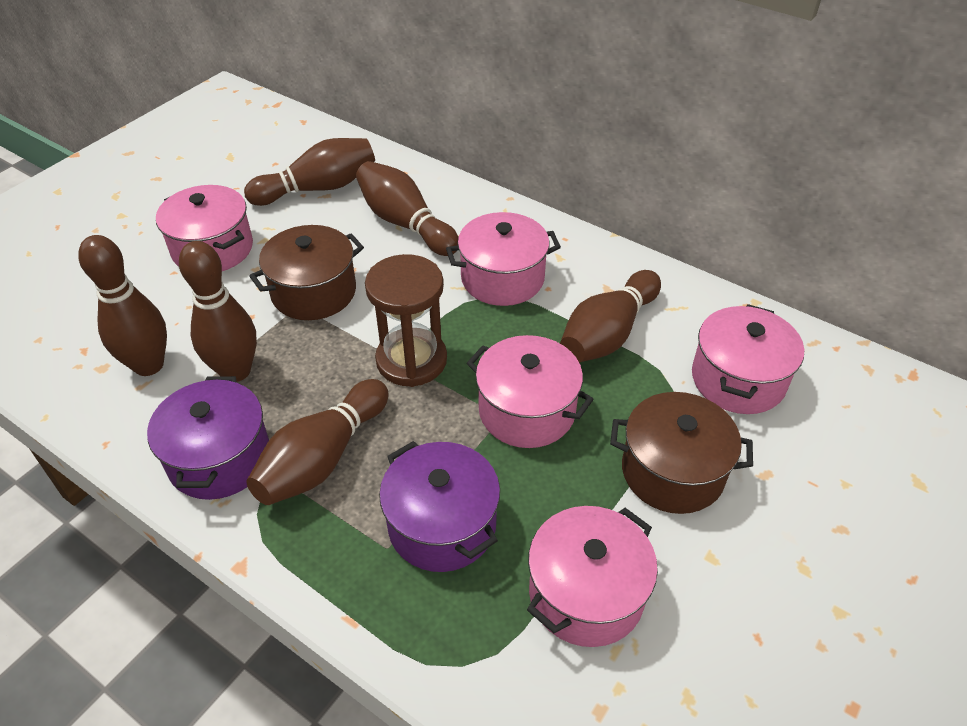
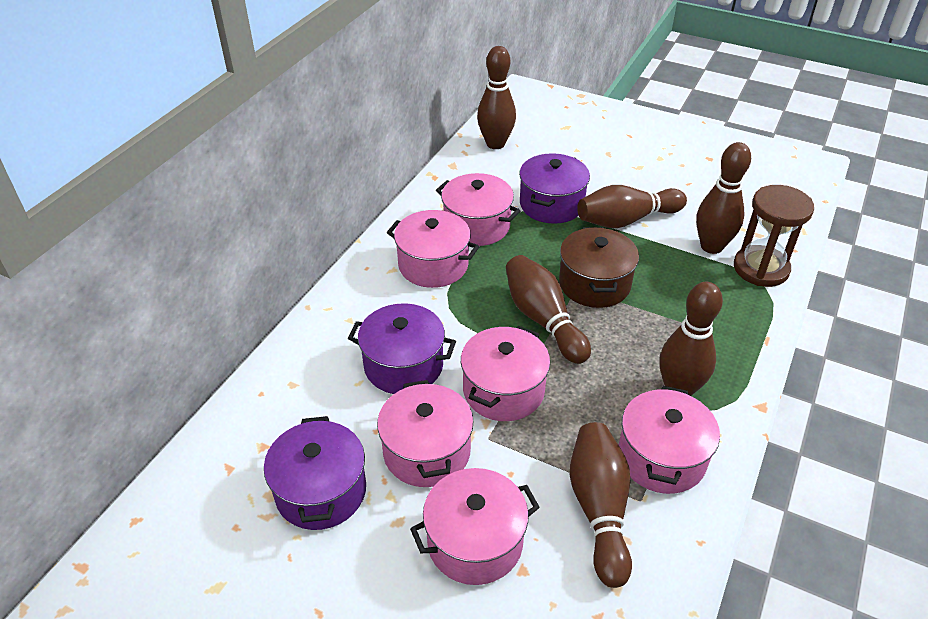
brown pot: [249,225,364,320] [610,392,753,514] = 2 -> [559,227,639,308] = 1
pink pot: [156,185,253,271] [446,212,561,306] [467,335,594,448] [527,506,658,647] [692,304,804,414] = 5 -> [377,380,474,487] [387,210,479,288] [410,468,540,585] [436,173,520,246] [461,326,550,421] [619,386,720,494] = 6
purple pot: [147,376,269,500] [379,441,500,572] = 2 -> [264,416,366,530] [348,303,456,394] [519,153,590,224] = 3

